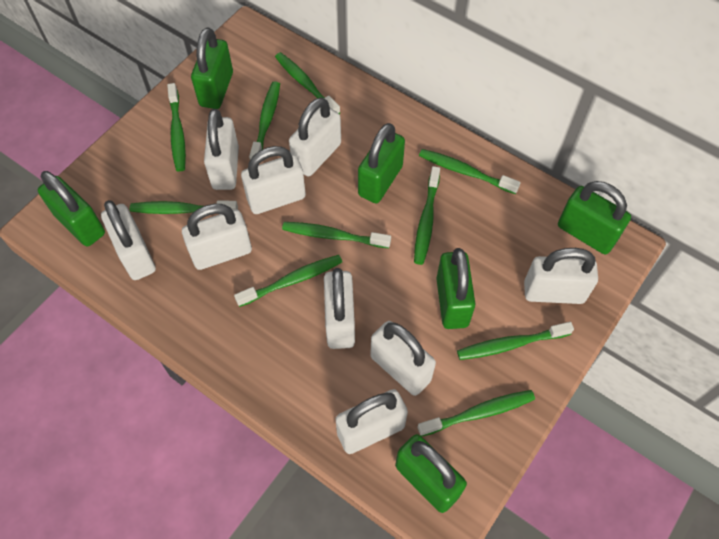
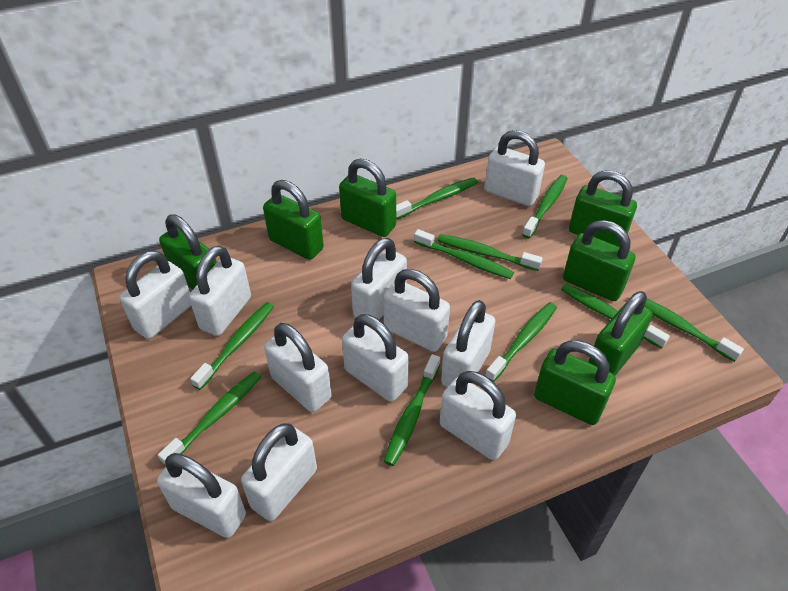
green padlock: [38,171,105,247] [191,27,233,109] [358,123,405,203] [395,434,467,513] [436,248,475,329] [558,181,631,254] = 6 -> [159,214,217,290] [263,180,324,260] [339,159,396,237] [534,340,616,425] [563,220,635,301] [569,170,637,247] [588,291,653,376] = 7
white padlock: [101,200,156,280] [182,204,252,270] [204,109,239,190] [241,146,306,214] [289,98,341,177] [324,268,355,349] [335,389,408,454] [370,321,436,396] [524,248,598,304] = 9 -> [119,250,191,339] [157,453,246,538] [189,246,251,336] [241,423,317,521] [264,323,332,412] [342,314,409,402] [351,238,407,320] [383,269,450,352] [440,371,516,460] [441,300,495,387] [485,130,545,206] = 11

